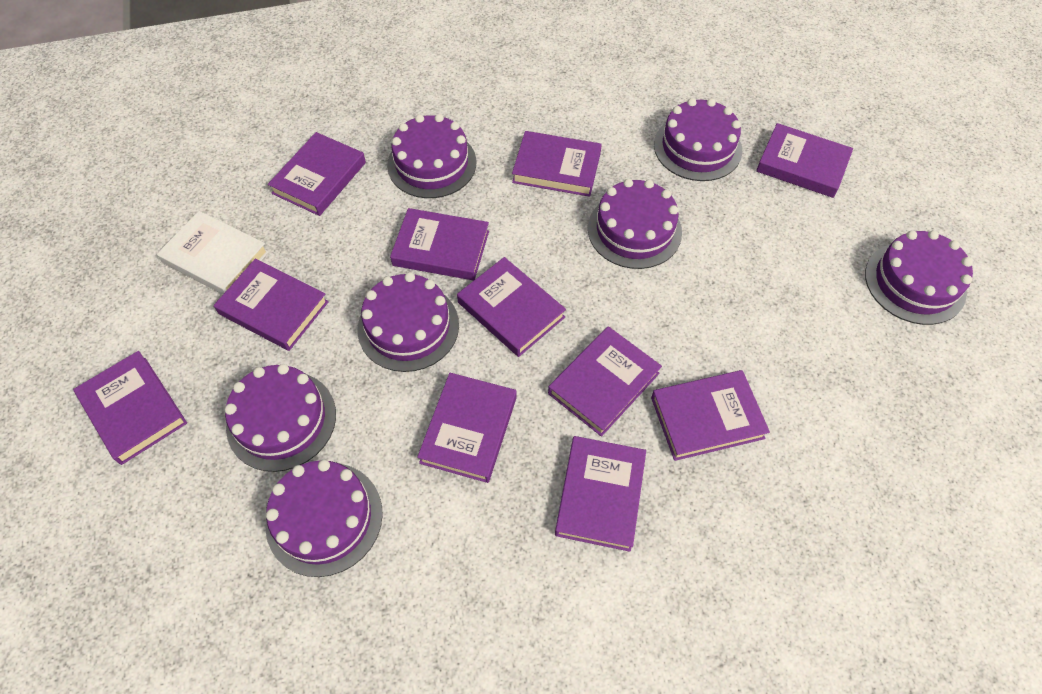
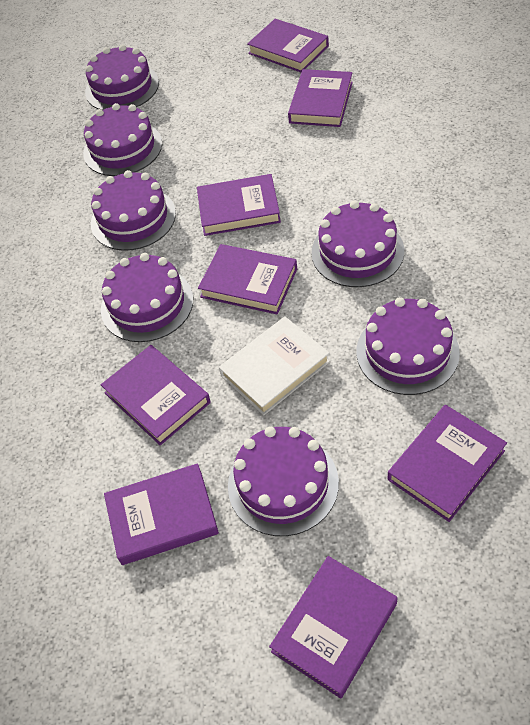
purple book: [73,351,187,465] [214,259,329,351] [268,132,366,216] [390,208,489,280] [417,373,517,483] [457,257,566,357] [512,131,602,197] [548,326,662,437] [555,436,646,552] [651,370,770,461] [756,123,853,198] = 11 -> [101,345,211,445] [104,463,219,565] [197,174,281,236] [198,244,297,315] [247,19,329,72] [269,556,397,699] [288,69,353,127] [388,405,507,522] = 8

